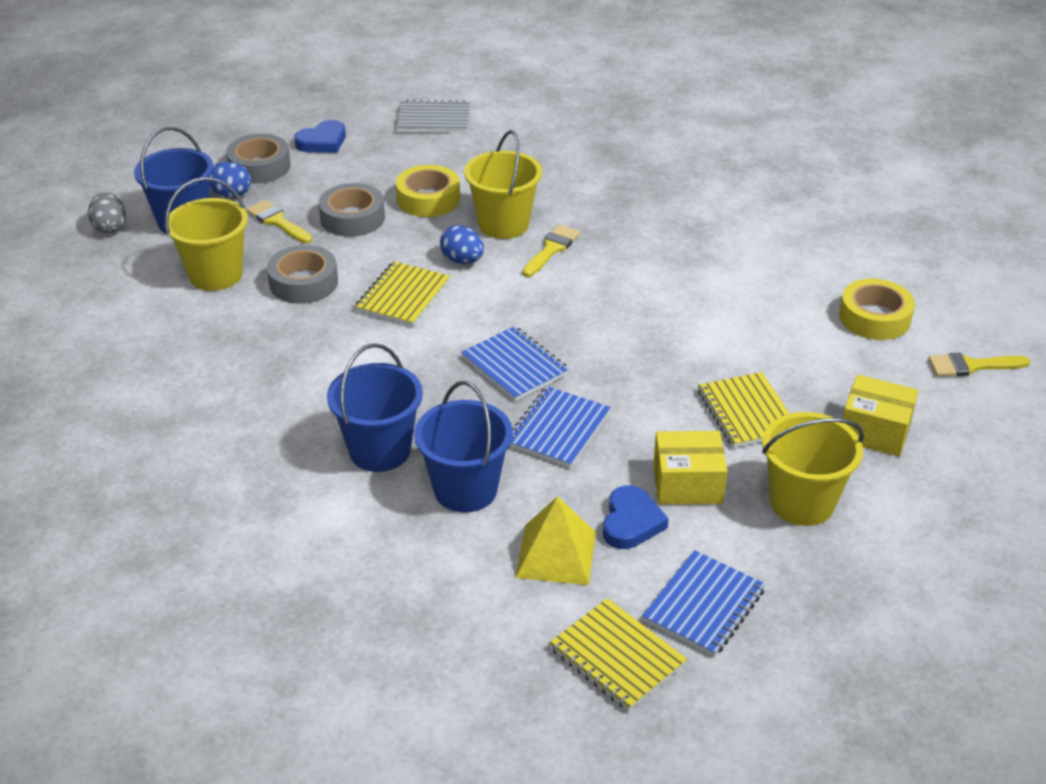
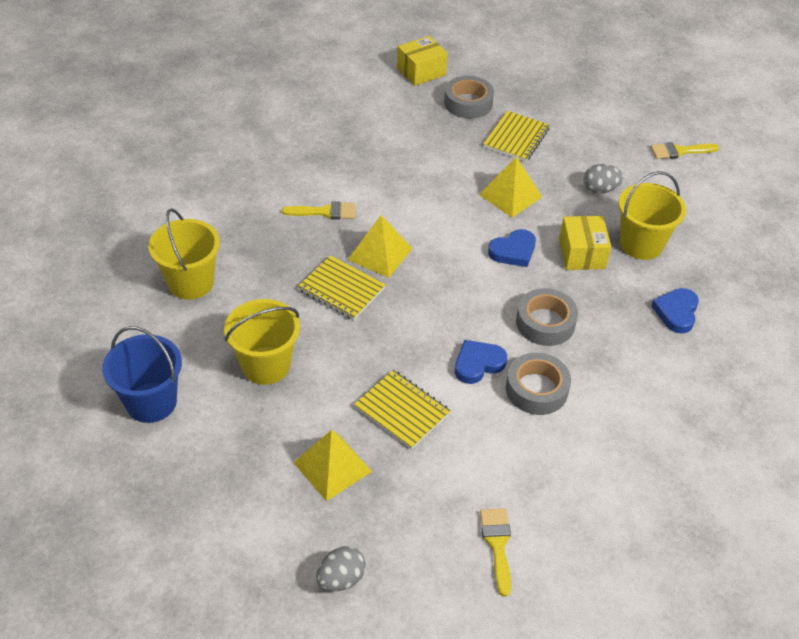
blue bucket: [134,127,213,234] [327,343,423,472] [414,381,513,512] = 3 -> [102,326,182,423] = 1
blue egg: [210,162,251,198] [440,225,484,264] = 2 -> none = 0
blue heart: [294,120,346,153] [603,485,669,549] = 2 -> [455,340,507,384] [488,229,536,267] [651,288,699,334] = 3
blue notebook: [461,326,569,401] [509,386,611,468] [642,550,766,657] = 3 -> none = 0
grey egg: [88,192,126,234] = 1 -> [316,546,366,592] [584,164,623,193] = 2
grey notebook: [396,99,470,133] = 1 -> none = 0
yellow pyramid: [516,496,596,585] = 1 -> [293,430,372,501] [348,215,413,278] [479,156,542,218] = 3
yellow tape: [396,165,460,217] [839,278,915,340] = 2 -> none = 0

